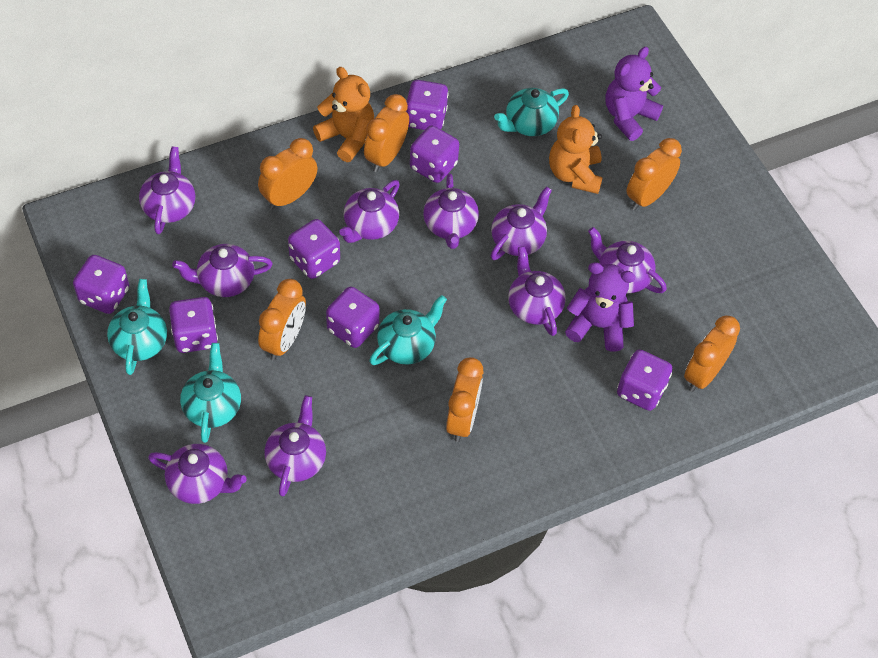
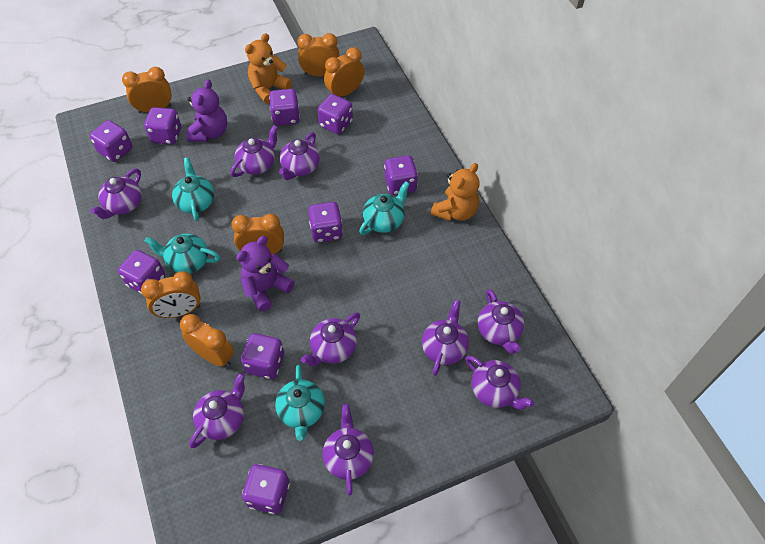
purple dice: [73,255,129,314] [169,297,218,353] [288,219,340,279] [326,287,379,348] [406,80,449,130] [410,125,459,183] [617,349,672,411] = 7 -> [90,120,132,162] [118,250,165,294] [144,107,181,145] [241,333,284,379] [242,464,290,514] [269,89,300,126] [308,202,343,243] [318,94,353,134] [384,155,418,195] = 9

